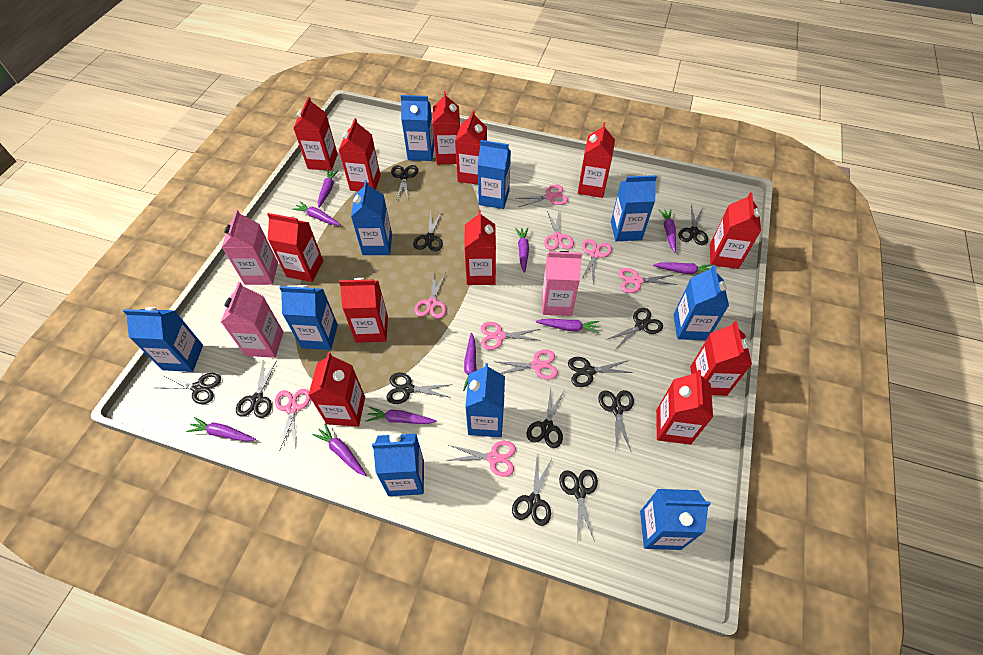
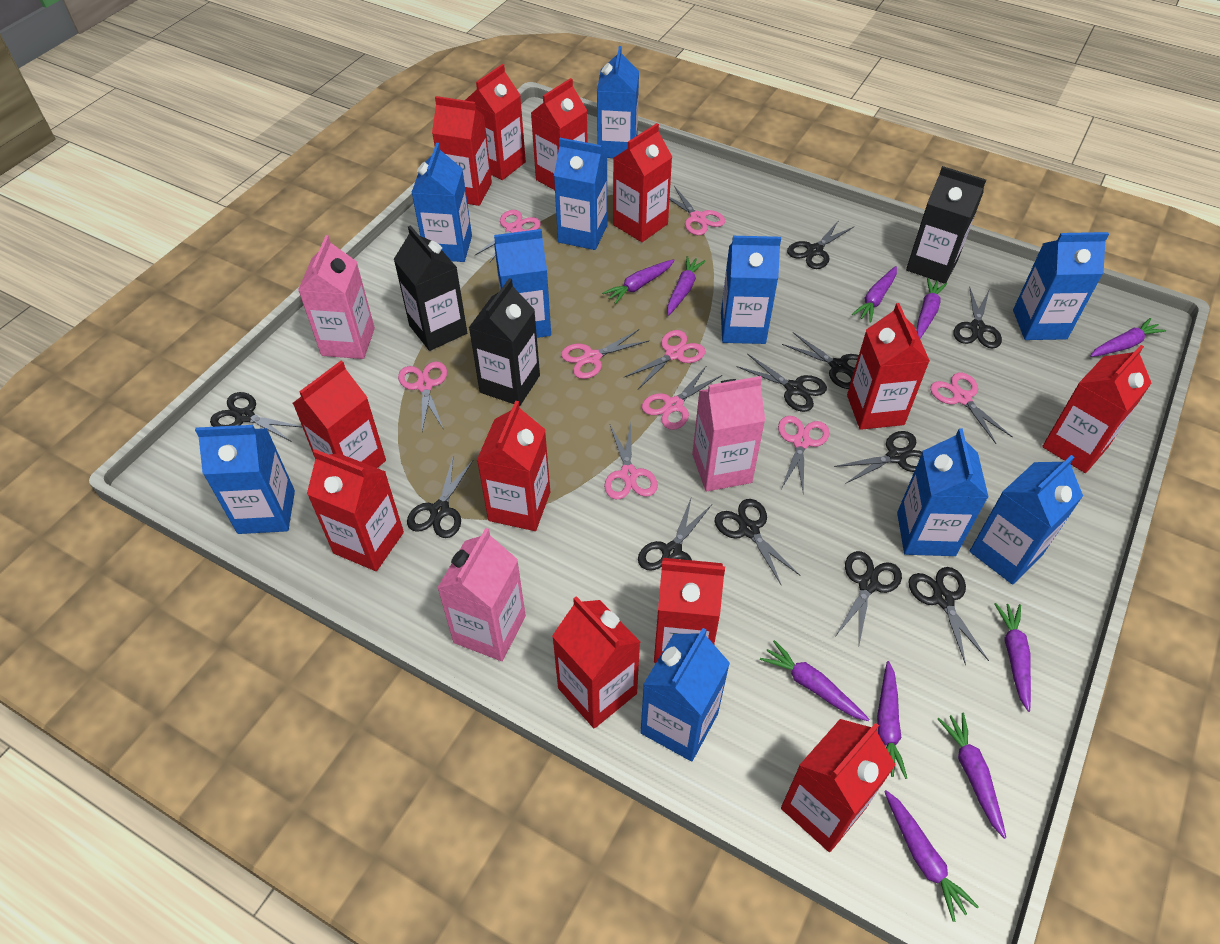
black carton: none = 0 -> [394,225,467,351] [469,278,540,406] [906,166,986,284] = 3
black scissors: [156,373,221,404] [236,361,277,418] [387,373,452,404] [391,165,418,201] [413,210,443,251] [512,457,553,526] [527,388,565,448] [559,470,598,542] [568,357,633,387] [598,390,634,451] [606,308,663,350] [678,206,708,245] = 12 -> [210,392,302,442] [407,458,474,538] [638,496,712,571] [714,499,801,584] [736,354,827,412] [782,332,859,389] [787,220,854,269] [834,431,922,484] [836,551,902,645] [908,567,989,665] [953,287,1002,349] = 11

